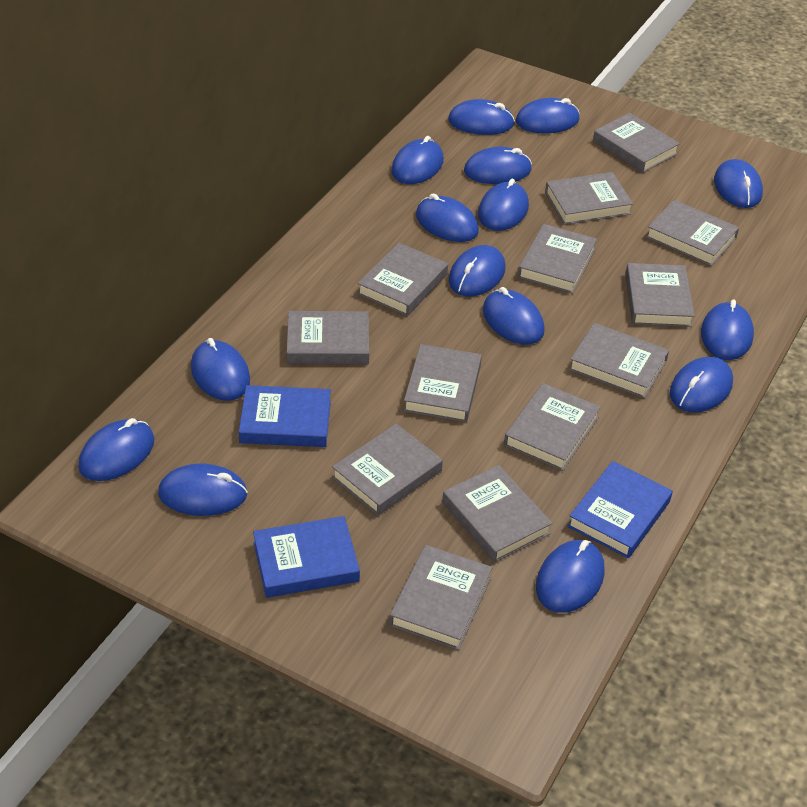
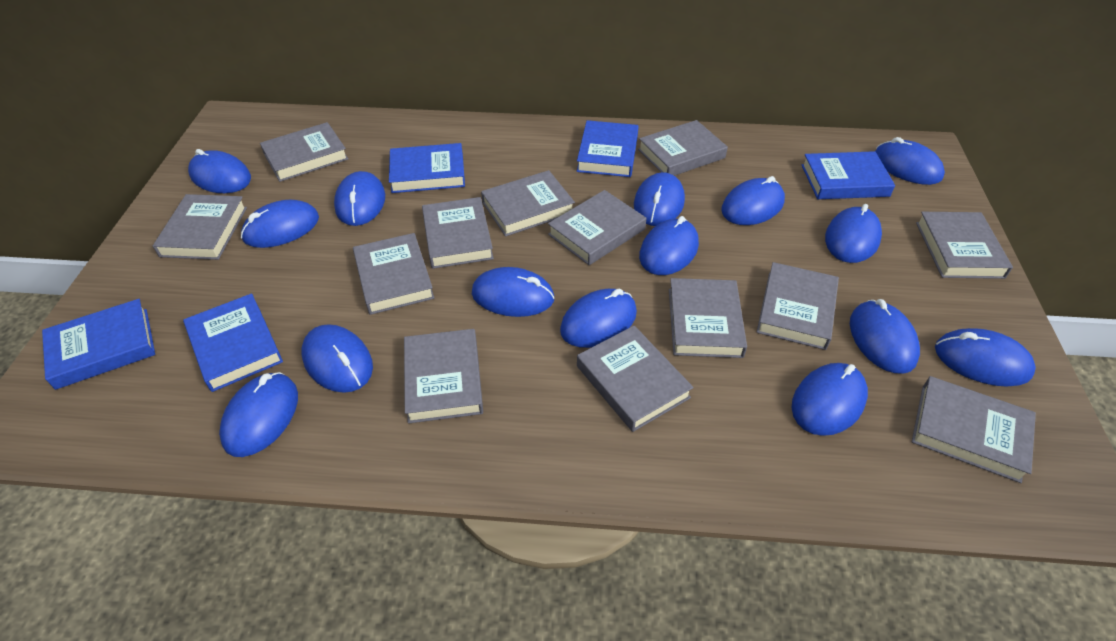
blue book: [239,385,331,447] [253,516,360,598] [567,461,673,558] = 3 -> [42,299,155,390] [183,293,283,392] [389,143,465,193] [577,120,639,177] [801,151,895,199] = 5

